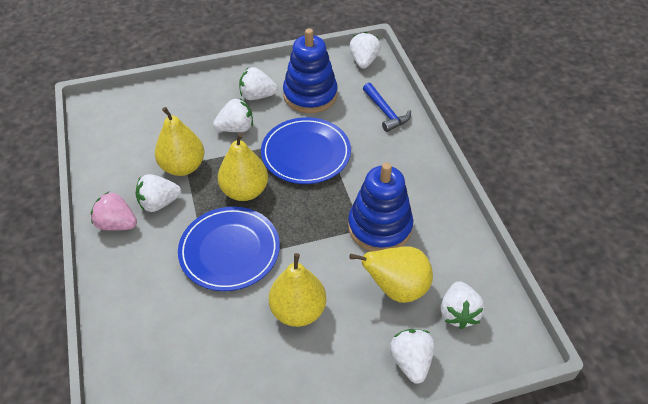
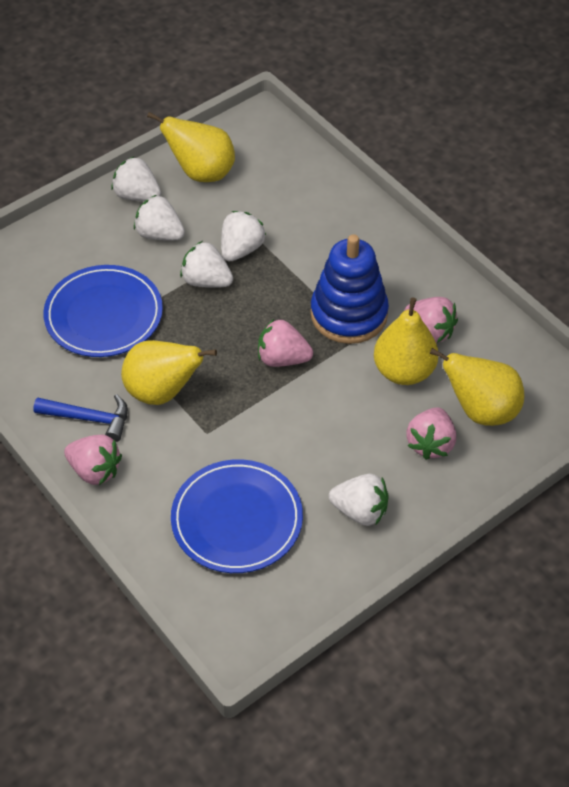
blue stacking toy: [283,28,338,113] [348,163,413,251] = 2 -> [310,234,389,344] = 1
pink strawberry: [91,192,137,231] = 1 -> [64,435,122,485] [258,319,313,367] [404,297,458,343] [406,407,456,460] = 4
white strawberry: [136,174,181,212] [213,98,253,132] [239,67,278,100] [349,32,381,69] [389,329,435,384] [441,281,485,329] = 6 -> [111,157,161,201] [134,195,185,241] [180,241,233,288] [221,211,266,262] [329,474,389,526] = 5

